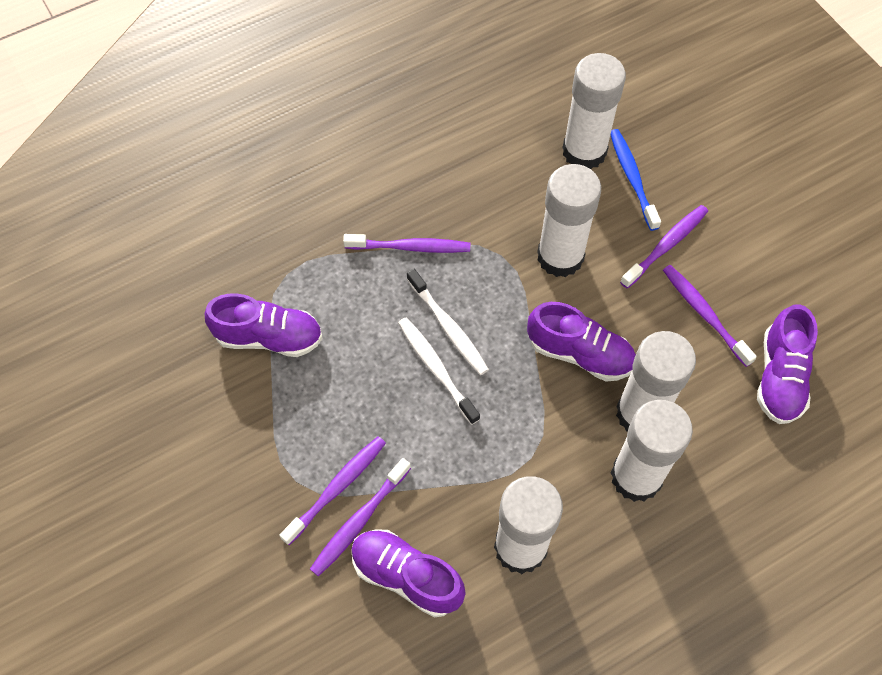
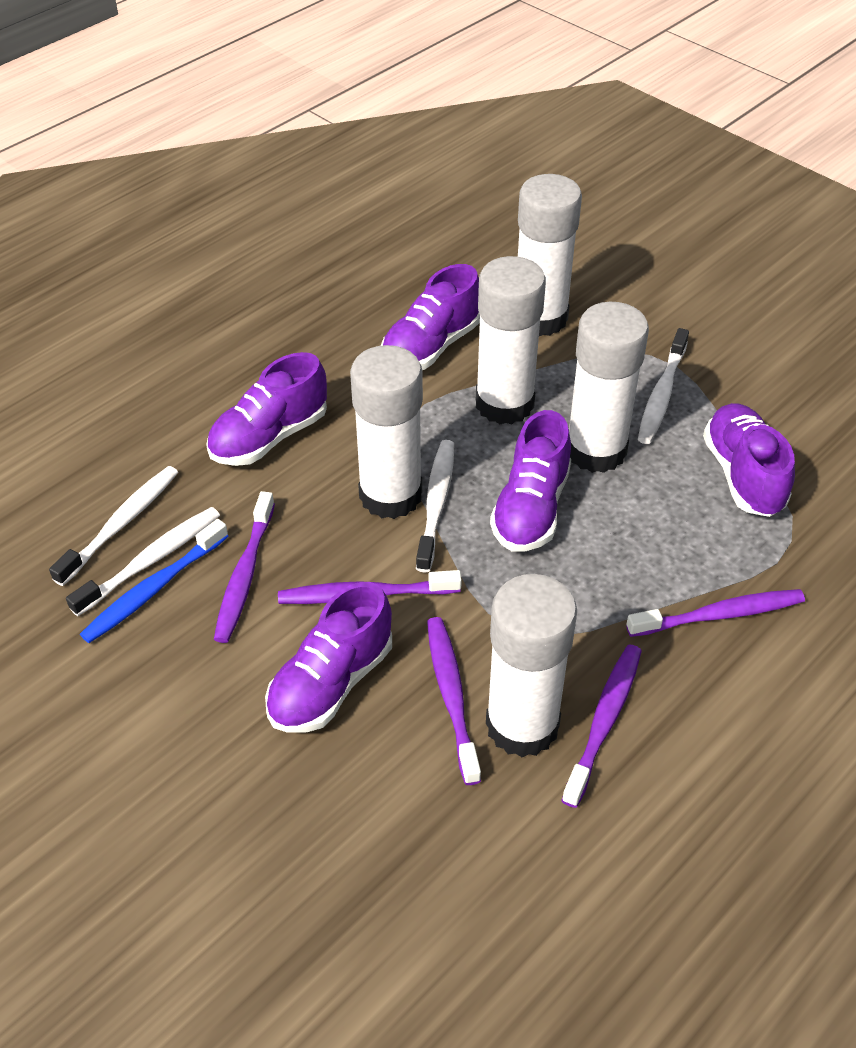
purple shoe: [205,293,322,357] [351,529,466,617] [527,302,636,382] [757,304,818,424] = 4 -> [206,352,327,466] [265,582,392,733] [381,264,480,370] [490,410,571,552] [703,403,795,517] = 5
white toothbrush: [398,318,480,425] [407,269,489,375] = 2 -> [49,466,178,586] [66,507,220,616] [416,440,454,573] [638,328,689,444] = 4

